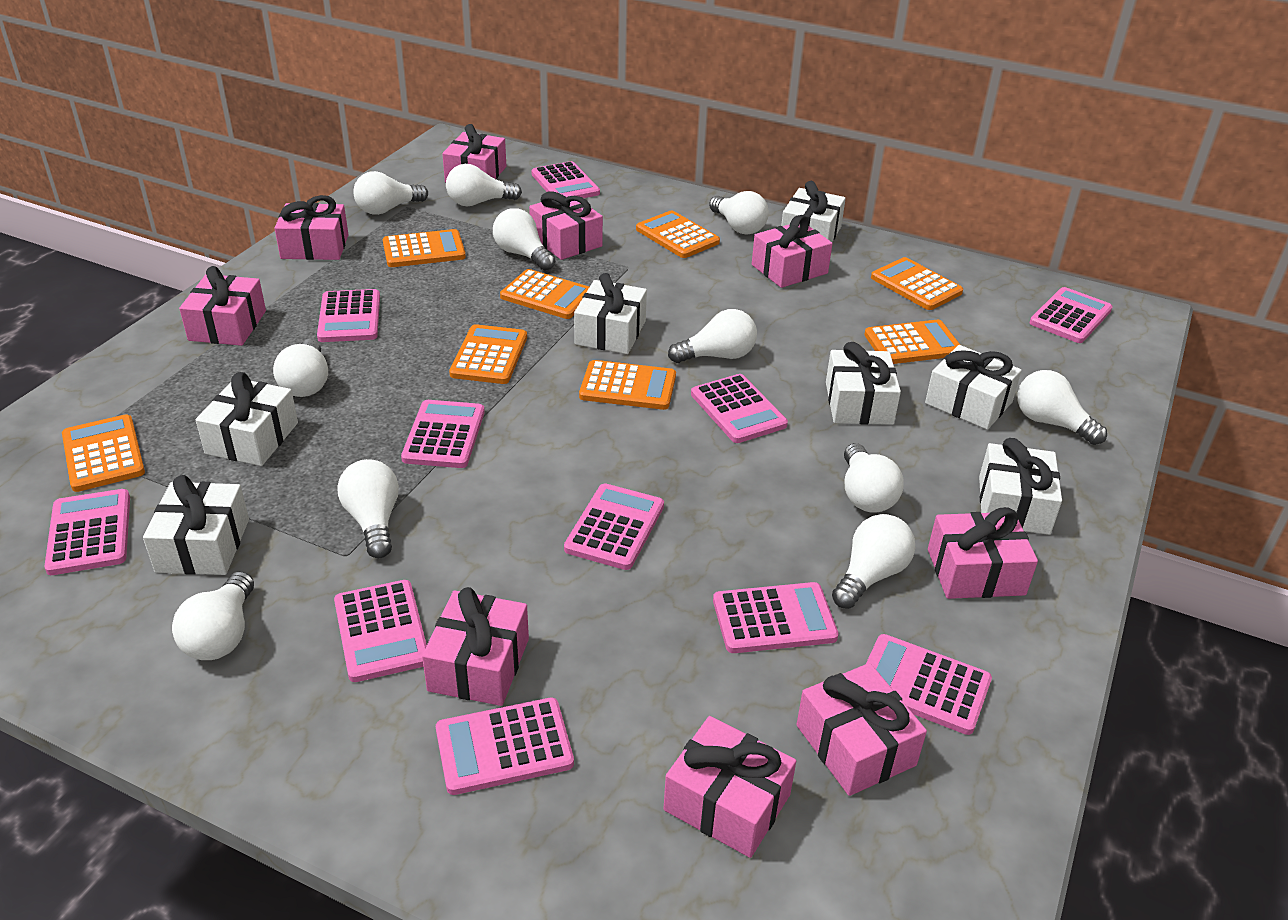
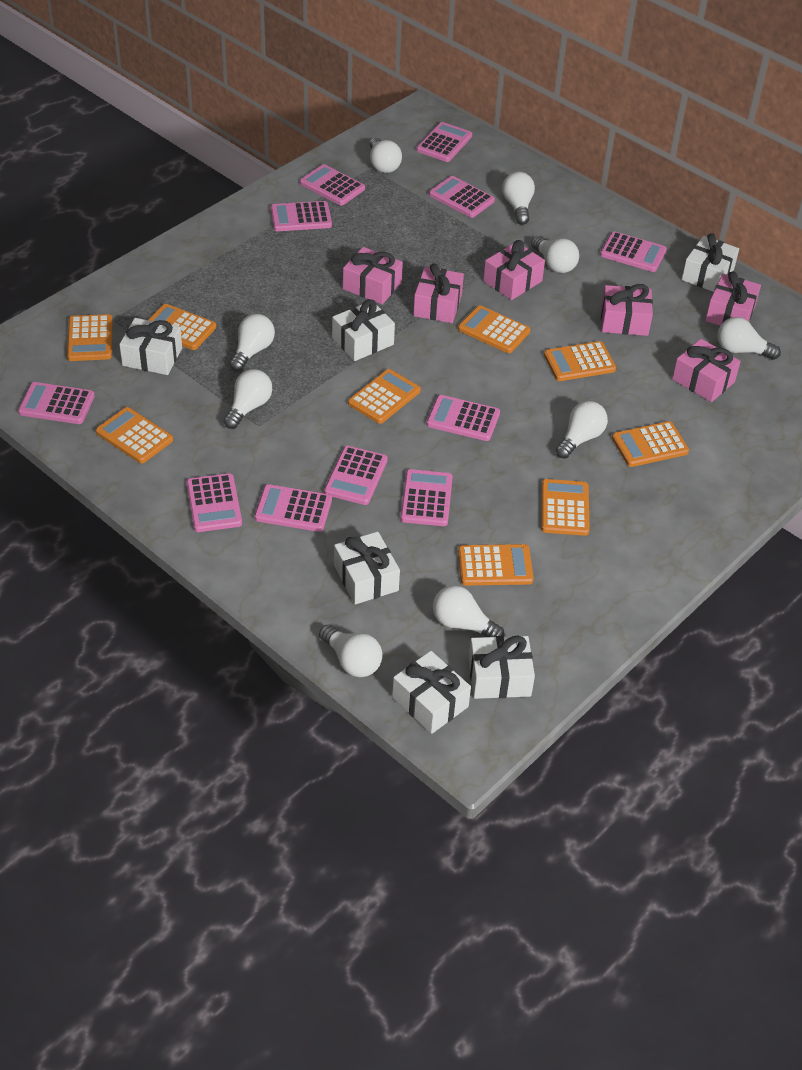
orange calculator: [62,414,145,492] [383,229,466,267] [449,324,527,384] [500,269,589,319] [579,360,676,410] [636,210,720,258] [864,320,960,364] [871,257,963,310] = 8 -> [67,314,113,361] [96,407,173,464] [148,304,216,350] [348,369,421,424] [458,305,530,353] [458,544,534,586] [541,479,590,536] [544,341,616,381] [612,421,689,467] = 9
pink gift: [179,266,266,346] [274,195,349,260] [422,587,529,706] [442,124,506,182] [529,191,603,260] [663,716,796,858] [752,215,832,288] [797,663,927,796] [928,507,1038,599] = 9 -> [343,247,403,304] [413,263,464,323] [483,240,545,300] [601,284,653,336] [672,339,741,402] [705,271,761,326] = 6
white gift: [143,475,249,575] [195,372,298,466] [574,273,647,354] [781,181,846,242] [826,342,901,425] [925,345,1022,430] [979,438,1062,535] = 7 -> [119,318,182,375] [332,299,395,361] [334,532,400,604] [392,651,471,734] [468,636,535,699] [682,233,739,292] = 6
white light bulb: [172,571,254,660] [273,339,328,397] [337,459,399,558] [353,171,428,215] [446,164,522,206] [493,208,555,271] [668,309,757,363] [709,191,769,235] [832,514,915,609] [844,443,904,513] [1017,370,1107,445] = 11 -> [224,369,272,429] [230,314,275,372] [319,625,383,677] [370,137,402,173] [433,585,504,637] [502,172,535,225] [531,236,579,273] [556,401,608,459] [718,317,781,360] = 9

